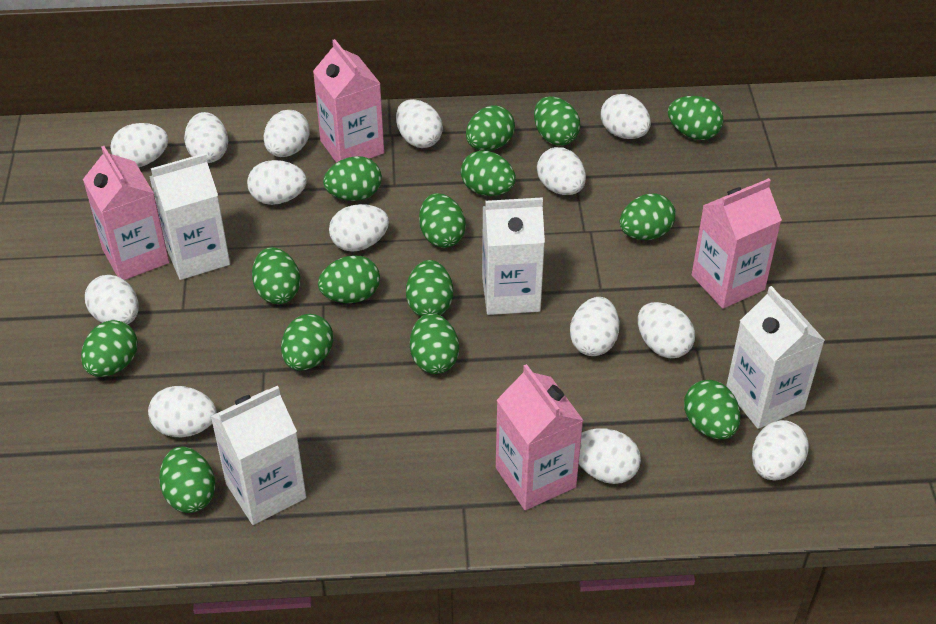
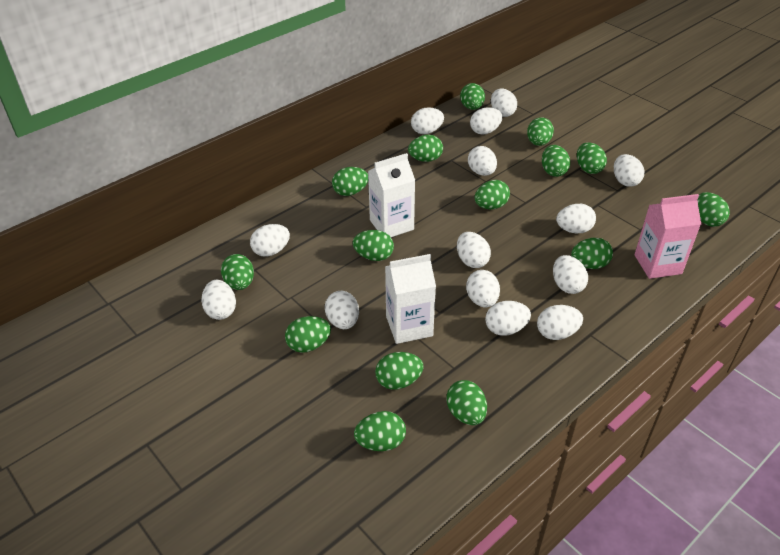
pink carton: [83,146,169,280] [313,39,384,163] [496,364,584,510] [692,178,782,309] = 4 -> [634,194,701,279] = 1
white carton: [149,153,230,280] [210,386,306,525] [482,197,545,315] [726,286,825,429] = 4 -> [368,153,415,237] [385,254,436,344] = 2

